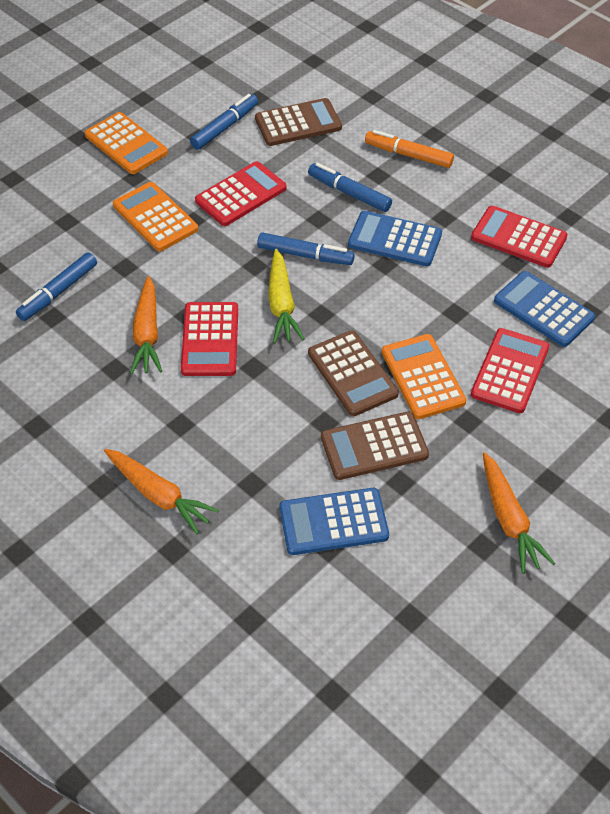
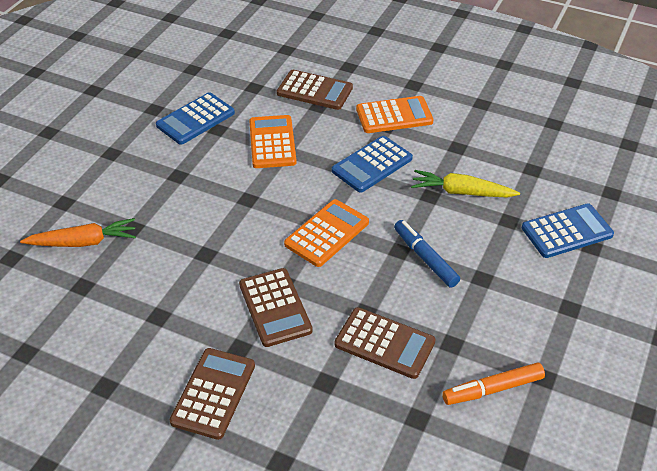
blue marker: [16,252,97,321] [190,94,258,150] [257,232,355,265] [308,163,392,212] = 4 -> [394,220,460,288] = 1
brown calculator: [255,98,342,146] [308,330,399,416] [321,411,429,480] = 3 -> [169,348,255,440] [239,268,313,347] [277,70,353,110] [334,307,436,379] = 4
orange carrot: [104,449,219,534] [130,276,162,374] [483,452,555,574] = 3 -> [20,218,136,247] = 1
red calculator: [181,302,238,376] [195,161,287,226] [471,206,568,268] [471,328,549,413] = 4 -> none = 0

